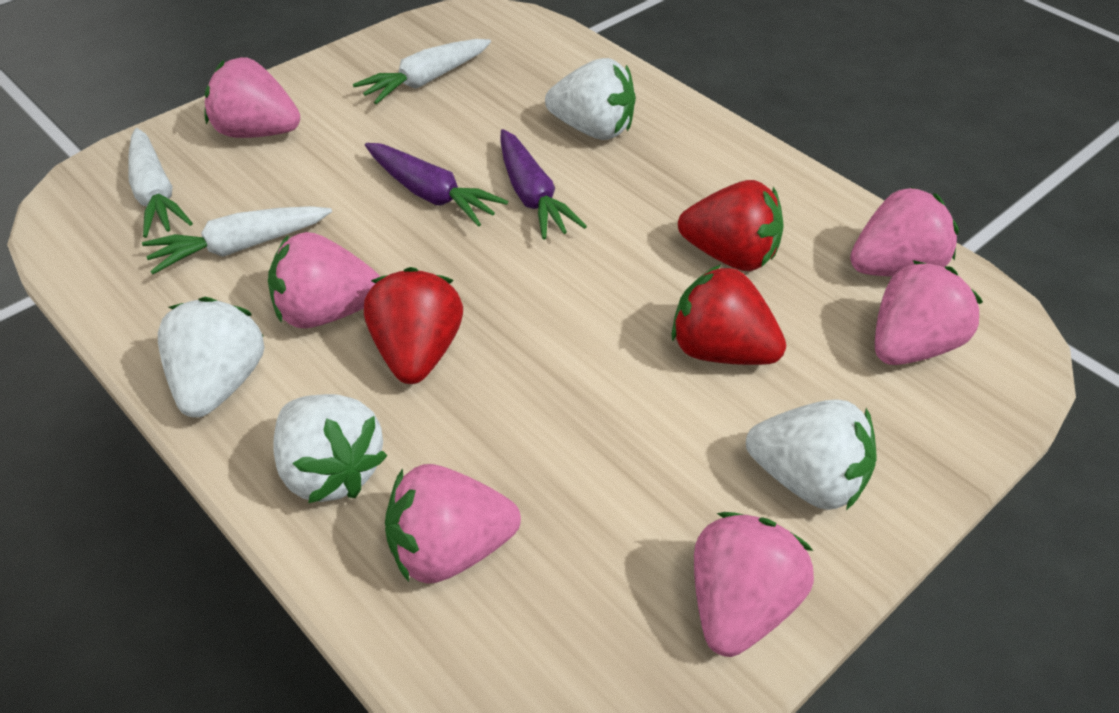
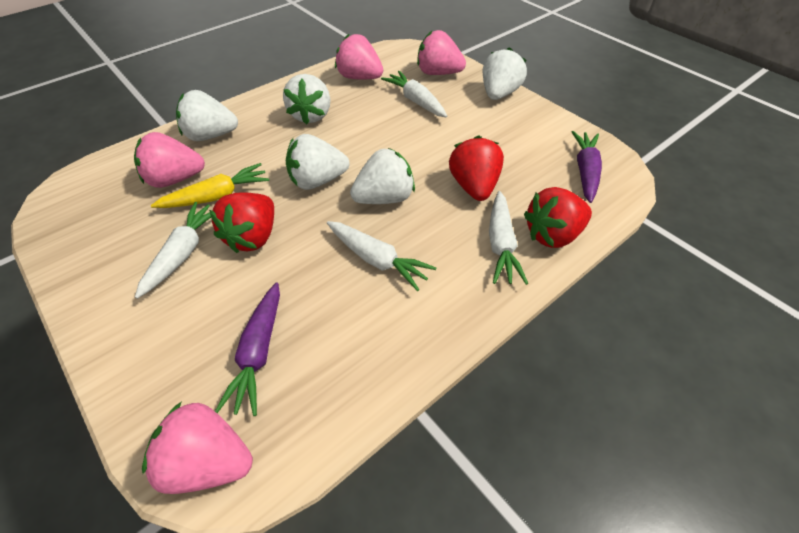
pink strawberry: [204,57,300,138] [268,232,380,329] [385,464,521,584] [694,512,814,657] [850,186,959,277] [875,260,983,365] = 6 -> [134,132,205,188] [142,401,253,494] [335,34,383,80] [417,30,466,75] = 4
white carrot: [128,128,193,238] [142,206,332,274] [353,39,491,104] = 3 -> [135,202,211,299] [327,221,436,291] [381,71,447,117] [489,191,528,285] = 4
white strawberry: [158,297,264,418] [273,394,387,503] [545,58,636,140] [746,400,877,510] = 4 -> [176,90,238,141] [283,74,330,125] [286,134,350,190] [350,148,415,204] [482,47,527,100] = 5
yellow carrot: none = 0 -> [151,163,269,208] = 1

